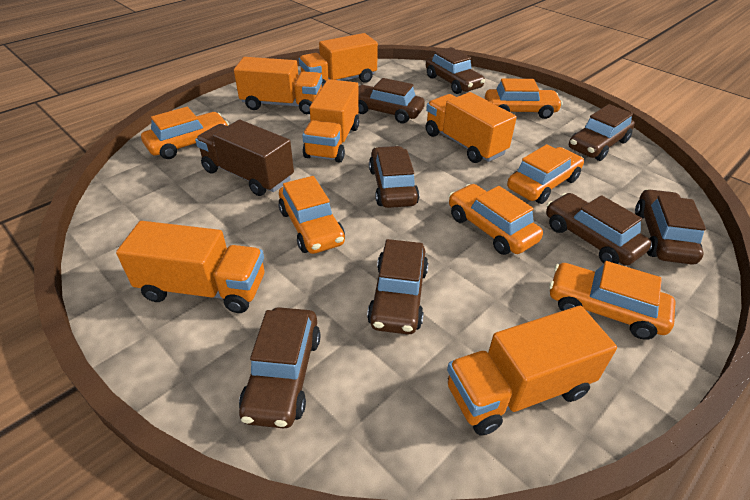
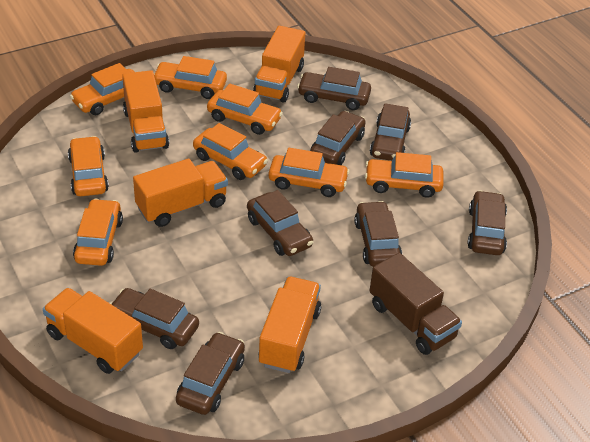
orange car: [141,107,229,159] [278,176,345,254] [449,184,543,255] [485,78,563,119] [507,144,584,204] [549,261,676,340] = 6 -> [68,136,109,196] [70,63,134,115] [73,199,123,266] [154,56,227,99] [193,123,268,180] [207,83,283,135] [269,148,350,197] [365,152,444,198] = 8
orange truck: [116,221,264,313] [234,57,322,114] [299,33,378,87] [302,79,359,163] [426,92,517,163] [447,306,617,435] = 6 -> [43,288,143,374] [122,70,169,153] [133,159,228,227] [253,26,305,103] [259,277,321,373] = 5

